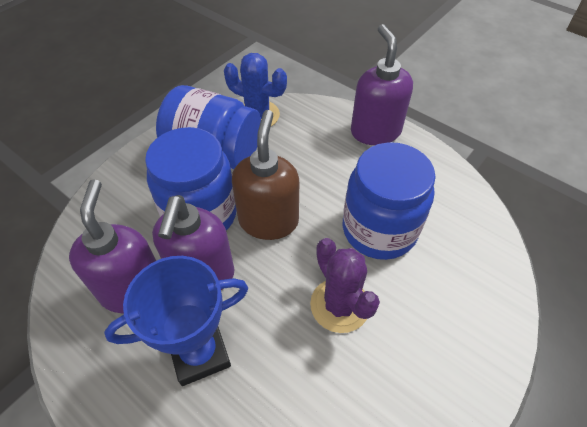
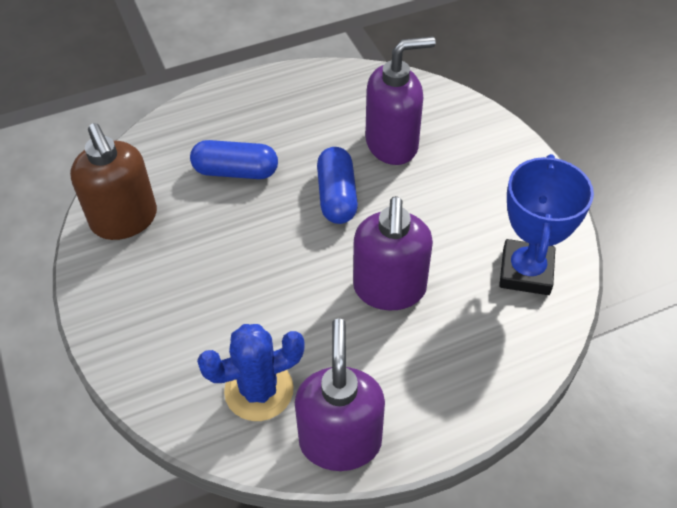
blue capsule: none = 0 -> [190,140,278,179] [317,147,358,224] = 2
blue jar: [145,127,237,231] [156,85,261,169] [343,142,436,260] = 3 -> none = 0
purple cactus: [310,238,380,333] = 1 -> none = 0

